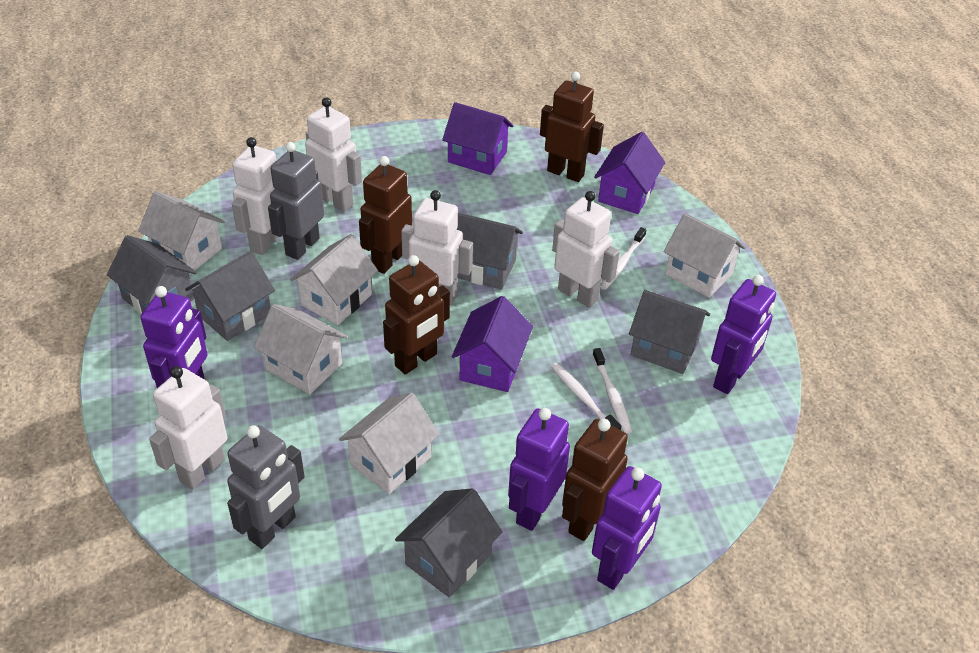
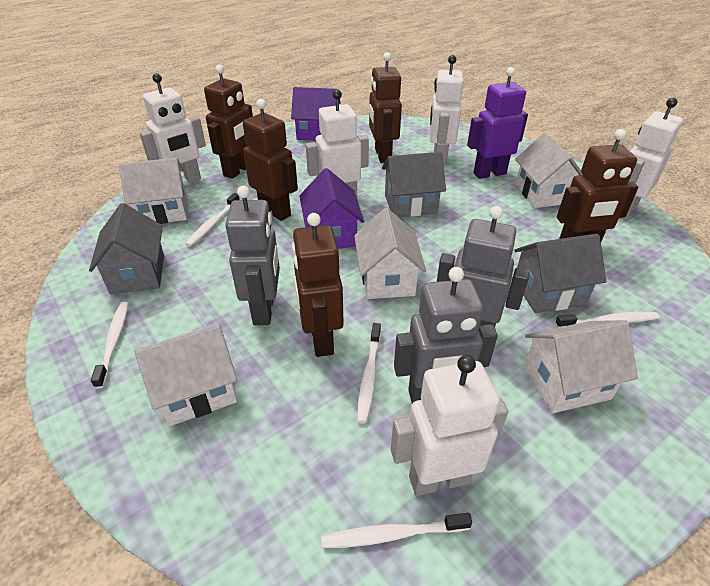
brown robot: [359,156,412,274] [383,255,450,374] [540,72,604,182] [562,419,628,541] = 4 -> [204,65,253,179] [243,99,298,221] [292,213,344,357] [369,52,402,163] [557,129,638,242] = 5
grey house: [107,235,197,314] [185,251,275,341] [395,488,502,598] [456,213,523,289] [629,290,710,374] = 5 -> [89,203,164,294] [382,152,446,217] [514,234,606,313] = 3
grey robot: [227,425,305,549] [268,142,324,260] = 2 -> [225,186,280,325] [394,267,498,403] [437,206,529,327] = 3
purple house: [442,102,513,175] [452,296,533,392] [594,132,665,214] = 3 -> [291,87,341,141] [300,168,364,249] = 2
purple robot: [140,286,208,388] [508,408,570,531] [592,466,662,590] [711,275,776,394] = 4 -> [467,67,528,179] = 1
white toothbrush: [551,363,621,430] [592,348,632,434] [600,227,647,290] = 3 -> [91,302,129,389] [185,193,240,247] [321,513,472,548] [357,323,381,424] [555,312,660,328] = 5

